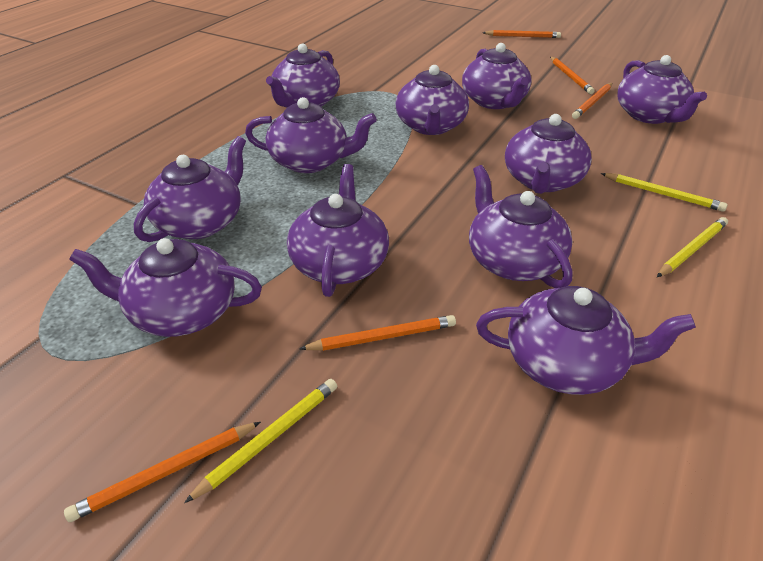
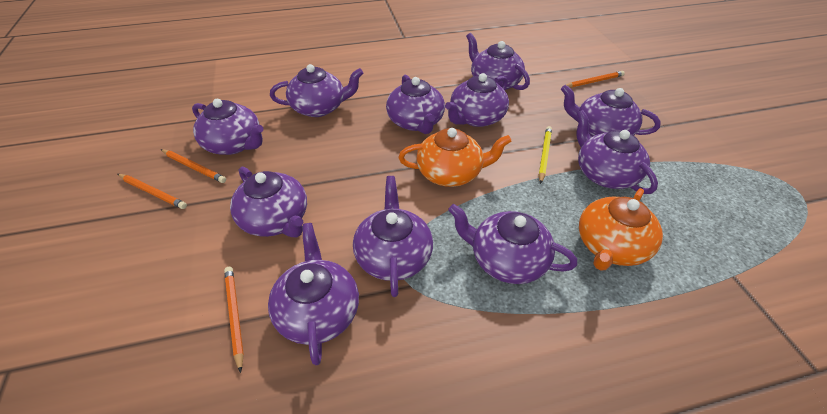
orange pencil: [64,422,261,522] [299,315,456,351] [483,30,561,38] [550,57,595,94] [572,83,612,119] = 5 -> [118,174,187,209] [160,149,226,183] [224,267,244,373] [566,71,625,88] = 4
orange teapot: none = 0 -> [399,128,512,187] [579,188,663,271] = 2
yellow pencil: [184,379,337,503] [601,173,728,212] [657,217,728,277] = 3 -> [539,126,552,184] = 1

